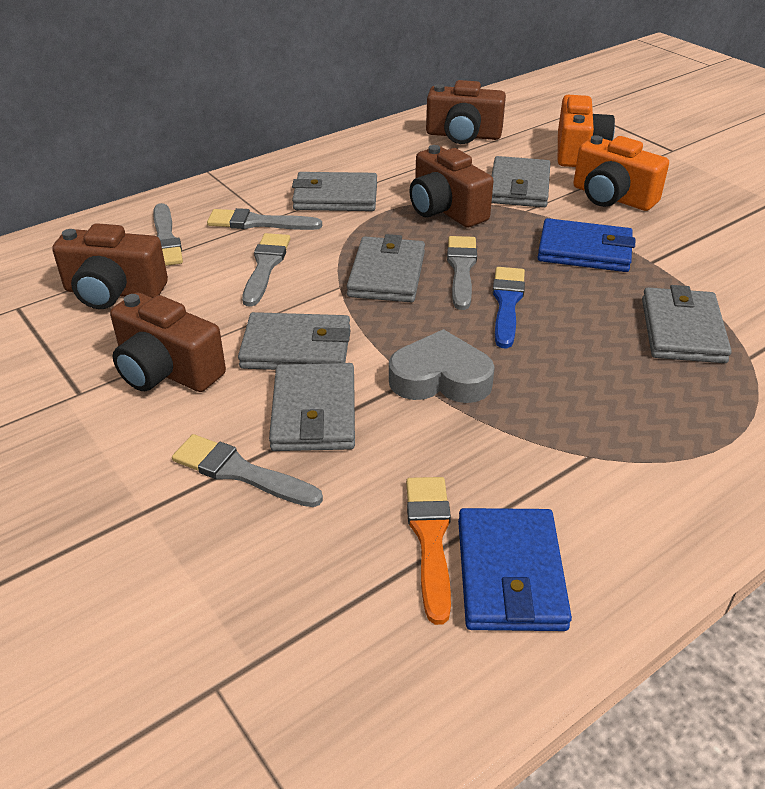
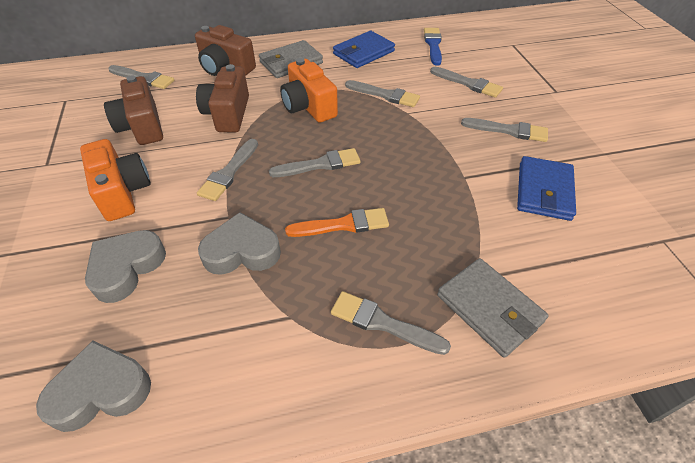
brown camera: [52,223,168,309] [110,293,226,392] [409,145,493,228] [426,80,506,144] = 4 -> [104,76,163,145] [195,25,256,76] [196,64,249,132] = 3
grey brush: [153,203,183,266] [172,434,323,507] [207,208,322,230] [242,233,290,307] [447,236,477,310] = 5 -> [109,65,175,89] [197,139,258,201] [269,148,361,177] [331,291,451,355] [345,80,420,107] [430,67,503,98] [461,118,548,142] = 7
grey heart: [389,329,495,403] = 1 -> [36,341,151,432] [85,230,166,303] [198,212,281,275] = 3
grey wallet: [238,312,351,370] [269,363,355,451] [292,172,377,211] [347,234,425,302] [492,156,550,208] [642,285,732,363] = 6 -> [259,40,323,78] [437,258,549,358] = 2

